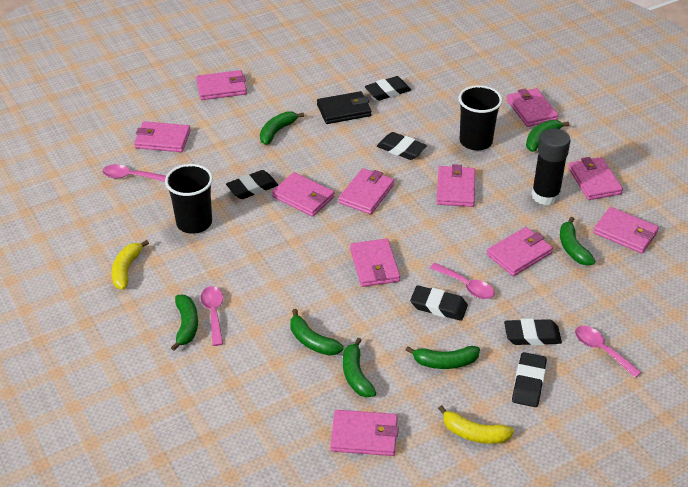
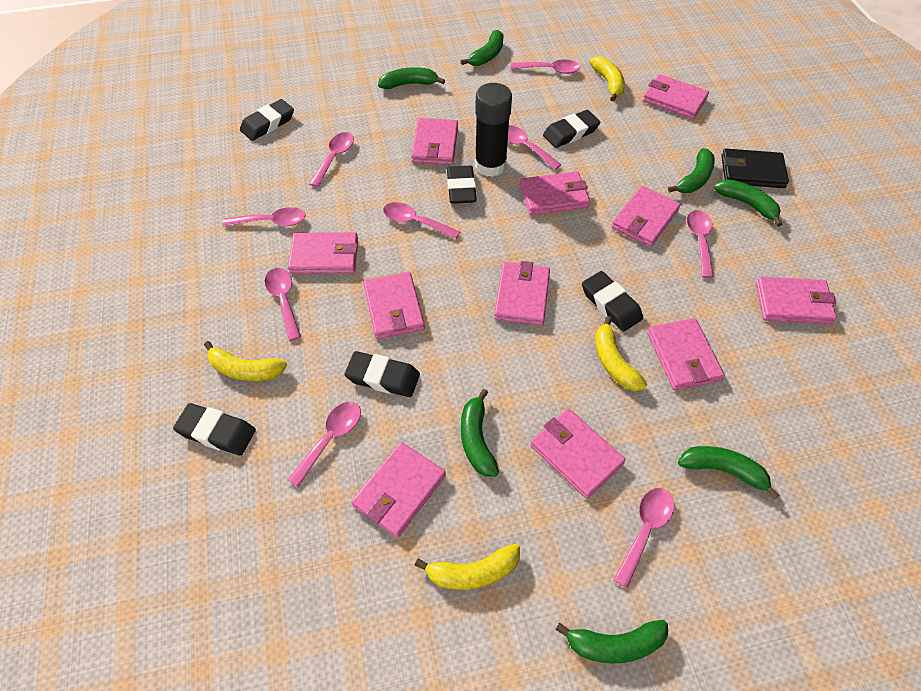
black cup: [165,164,213,234] [458,85,502,150] = 2 -> none = 0
pink spoon: [102,164,166,182] [200,286,223,346] [430,263,495,299] [575,326,642,378] = 4 -> [223,207,306,227] [265,268,301,341] [288,402,361,487] [309,132,354,187] [383,202,460,239] [508,125,562,170] [511,60,580,74] [613,488,674,588] [687,210,714,278] = 9
yellow banana: [111,240,149,289] [438,405,514,444] = 2 -> [204,341,287,381] [415,544,520,590] [590,56,625,101] [595,316,647,391] = 4

